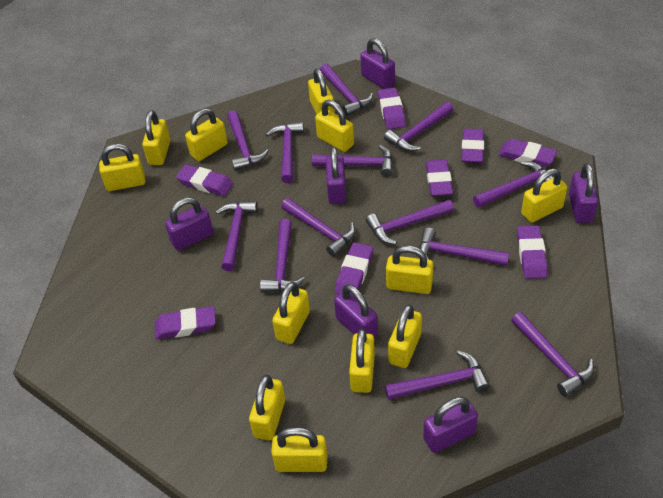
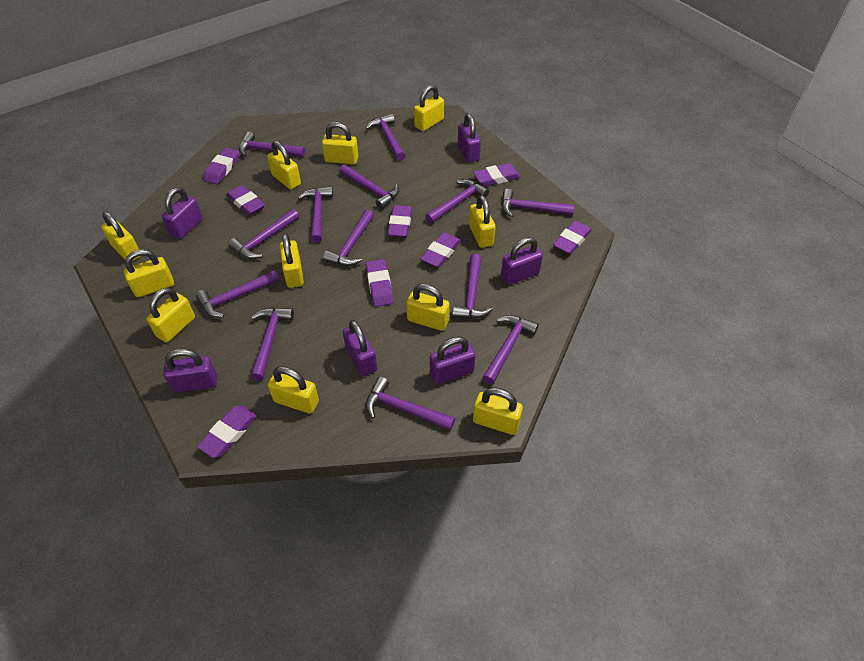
yellow padlock: [99,144,146,191] [142,110,170,165] [185,108,228,161] [249,375,285,440] [271,427,327,472] [272,282,310,344] [308,68,335,114] [315,100,354,152] [349,328,375,393] [386,245,433,294] [388,304,422,368] [521,169,567,223] = 12 -> [101,212,140,261] [124,249,174,297] [146,288,195,342] [267,141,301,189] [268,366,319,414] [280,233,304,288] [322,122,359,164] [406,284,450,331] [414,85,444,131] [469,195,496,248] [473,387,523,435] = 11

